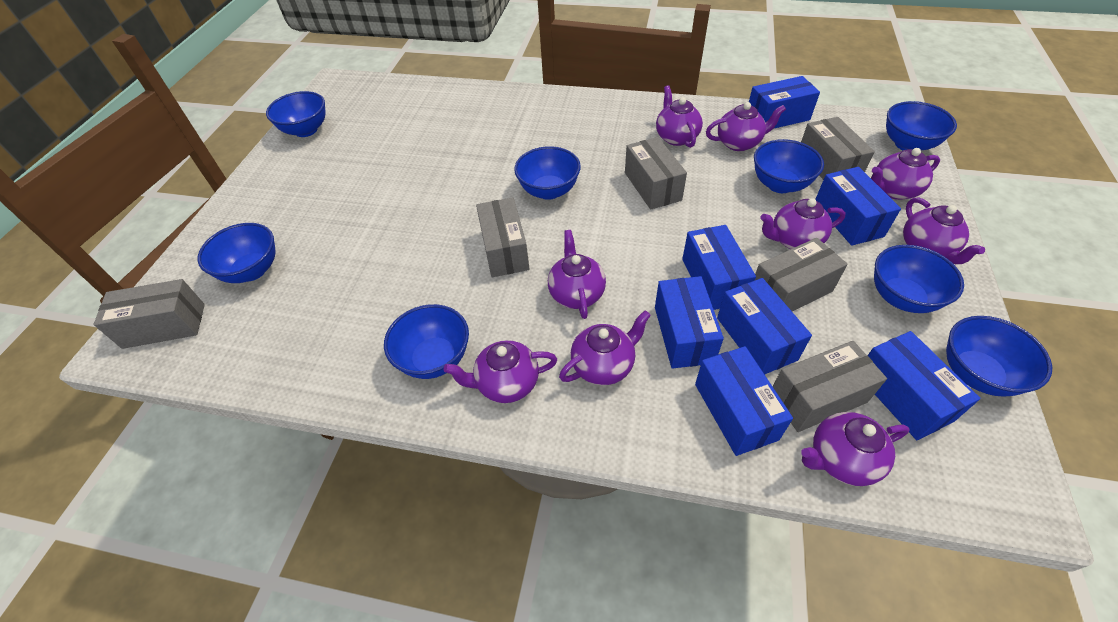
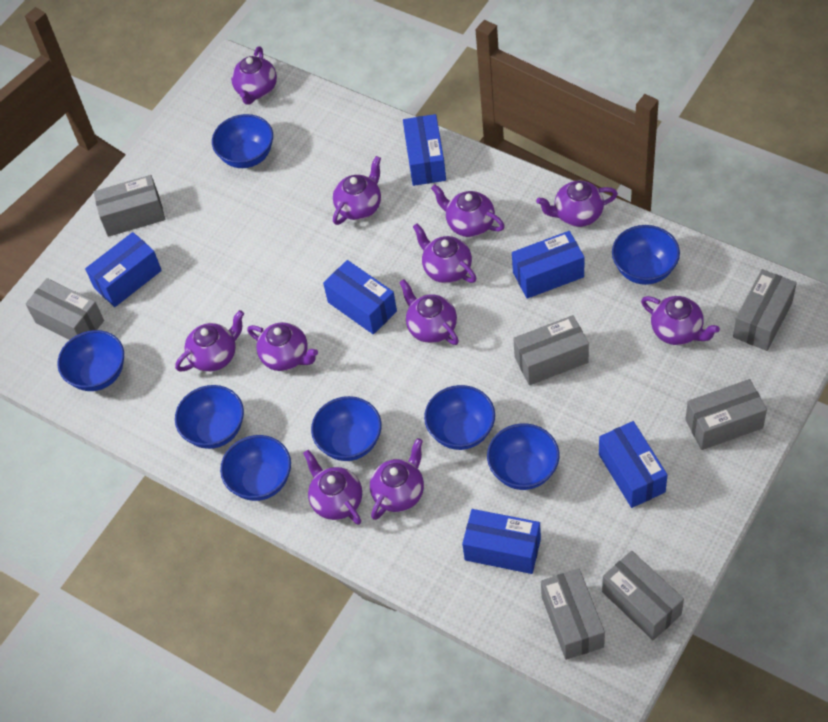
blue box: [655,276,724,369] [682,225,756,310] [695,346,793,456] [717,278,812,375] [749,76,820,129] [815,167,901,246] [867,331,981,440] = 7 -> [85,232,162,307] [323,260,397,335] [403,114,446,186] [462,509,541,574] [512,231,584,299] [599,421,668,508] = 6
grey box: [93,279,205,349] [476,197,529,277] [625,137,687,210] [755,238,848,312] [773,341,887,432] [801,117,875,180] = 6 -> [25,278,104,340] [93,175,165,237] [513,315,589,385] [541,568,605,660] [602,551,684,640] [685,379,767,450] [733,269,797,351] = 7
purple teapot: [444,340,557,403] [548,230,606,319] [559,310,651,385] [656,85,703,148] [706,102,786,151] [760,198,846,249] [801,412,909,486] [871,148,940,200] [903,197,985,264] = 9 -> [175,310,244,372] [231,46,277,105] [247,322,318,371] [303,450,362,525] [333,156,381,225] [370,438,424,520] [399,279,459,345] [413,224,476,283] [431,184,505,237] [536,181,618,227] [641,296,720,345] = 11

